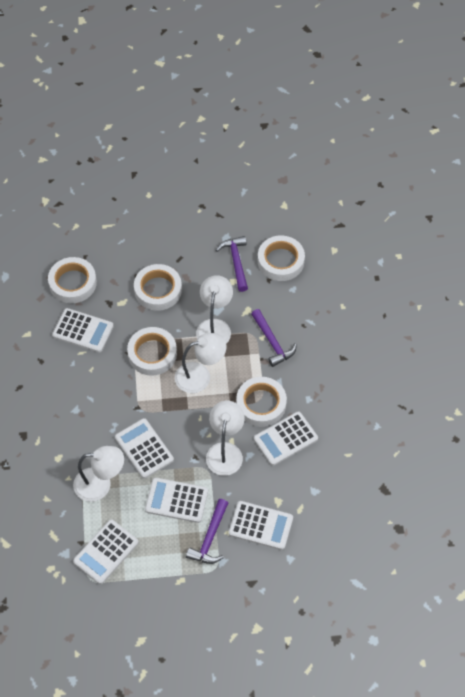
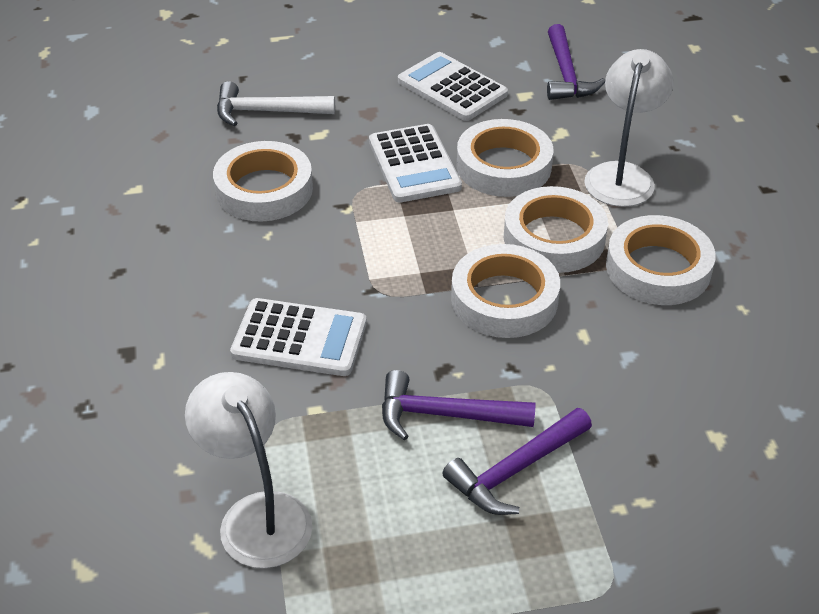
white calculator: [52,308,114,352] [73,519,138,584] [115,418,174,479] [145,478,208,523] [229,501,293,550] [254,411,318,466] = 6 -> [230,298,367,376] [369,124,462,203] [398,52,508,121] = 3
white hammer: none = 0 -> [217,81,335,126] = 1
white lamp: [73,446,124,502] [175,333,227,393] [196,275,233,344] [206,401,245,476] = 4 -> [185,372,313,568] [585,49,674,207] = 2

